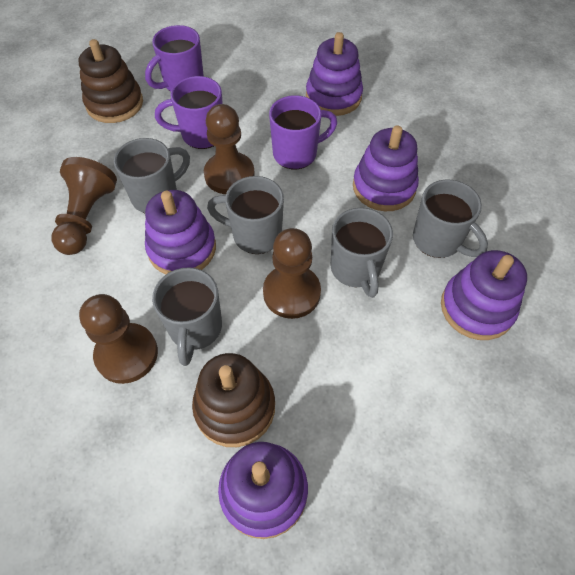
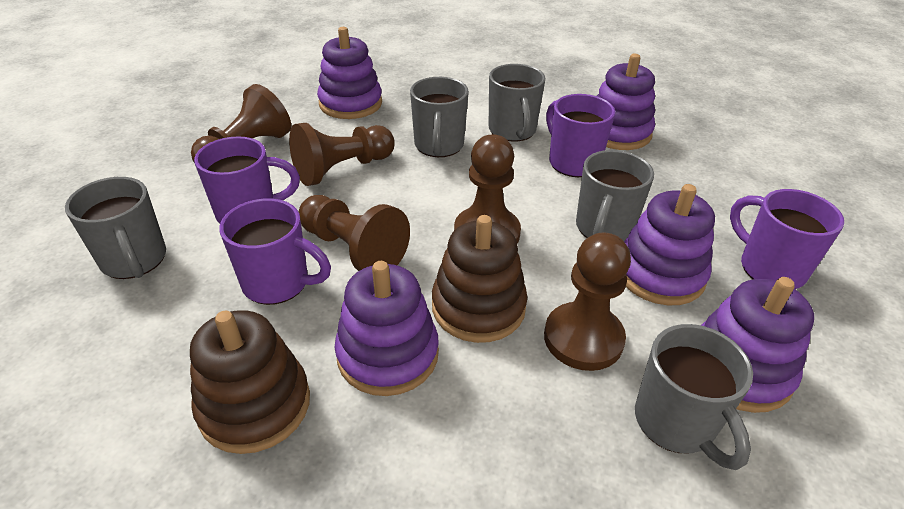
brown pawn: [52,157,117,255] [79,294,158,384] [204,104,255,194] [263,228,321,319] = 4 -> [191,84,291,163] [289,123,395,186] [299,195,410,271] [454,134,521,244] [544,232,631,371] = 5
purple mug: [145,25,204,92] [155,76,223,149] [269,95,337,169] = 3 -> [194,136,300,223] [219,199,331,305] [546,94,615,177] [730,189,844,289] = 4

